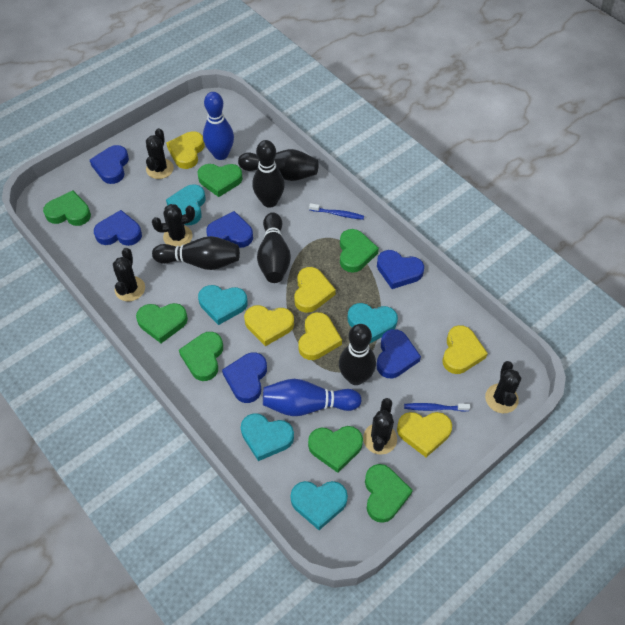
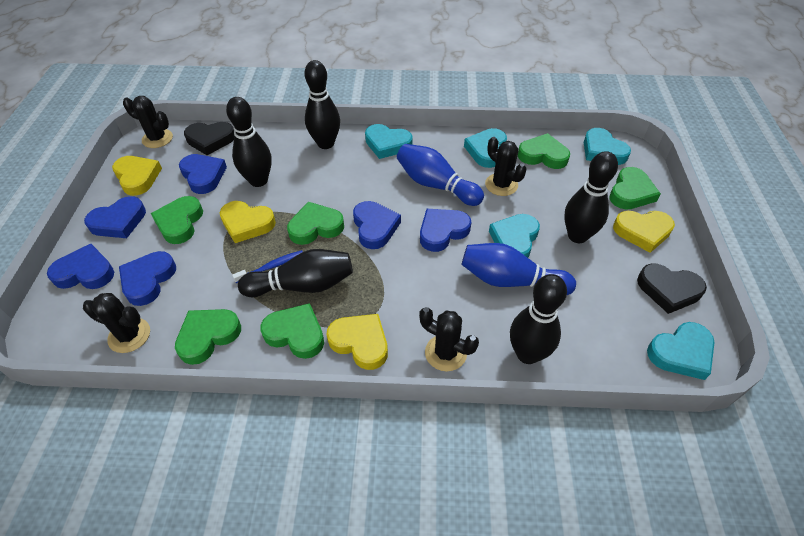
black cactus: [113,248,145,301] [146,128,174,179] [152,204,195,247] [363,398,397,455] [485,361,521,413] = 5 -> [83,293,150,353] [123,96,173,148] [419,307,479,371] [485,137,527,196] = 4
black heart: none = 0 -> [184,122,235,155] [637,263,707,314] = 2
blue toothbrush: [309,203,364,220] [404,403,470,412] = 2 -> [232,250,303,283] = 1
green heart: [43,191,91,226] [136,303,188,343] [179,332,223,381] [197,164,243,197] [308,426,363,473] [340,229,379,273] [365,464,413,523] = 7 -> [151,196,203,244] [175,309,241,365] [260,303,324,359] [287,202,344,245] [518,133,570,169] [609,167,661,209] = 6
yellow heart: [166,131,205,169] [244,305,294,346] [294,267,336,313] [298,312,342,360] [397,412,452,457] [442,325,488,374] = 6 -> [112,156,162,196] [220,201,276,243] [326,314,388,370] [613,211,675,253] = 4

